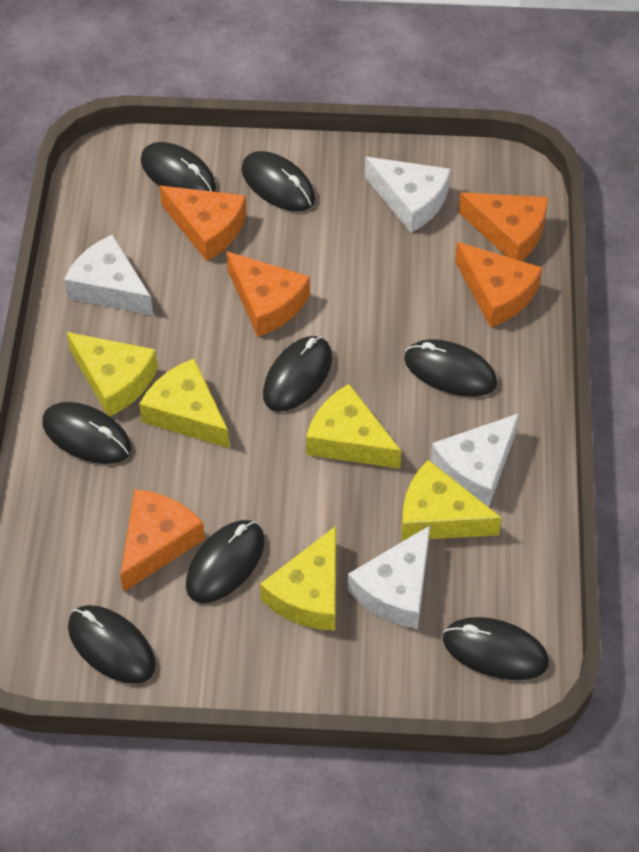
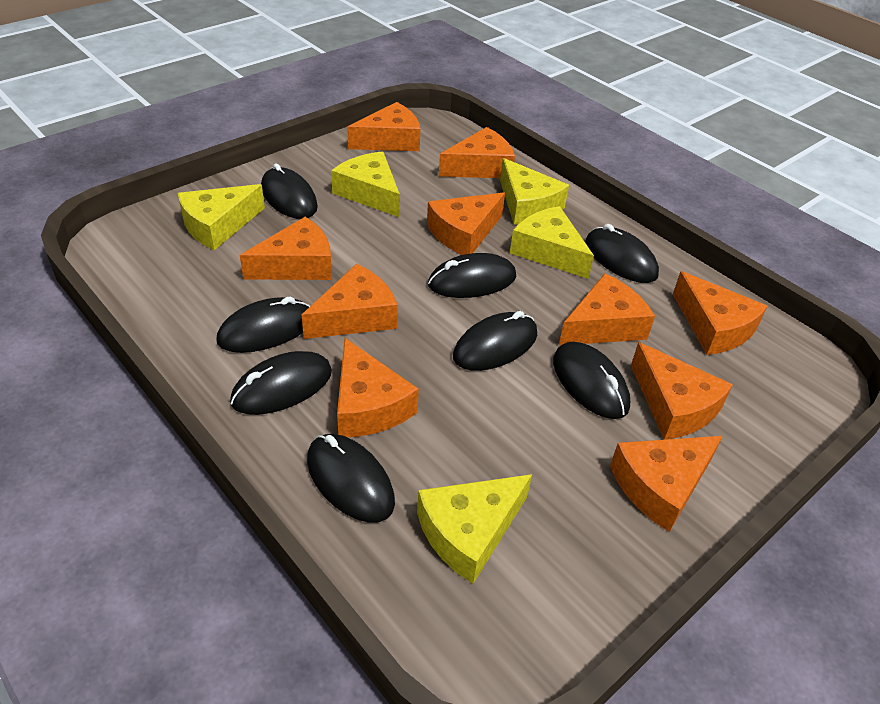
orange cheese: [120,489,205,592] [159,186,246,261] [226,251,310,337] [455,242,542,327] [458,192,548,261] = 5 -> [240,217,332,280] [302,264,398,339] [337,338,419,437] [347,102,420,151] [427,192,505,255] [439,127,515,178] [559,273,655,346] [610,436,723,532] [631,342,733,440] [673,271,767,355] = 10
white cheese: [64,234,153,315] [348,525,430,629] [365,157,451,233] [431,413,520,507] = 4 -> none = 0

